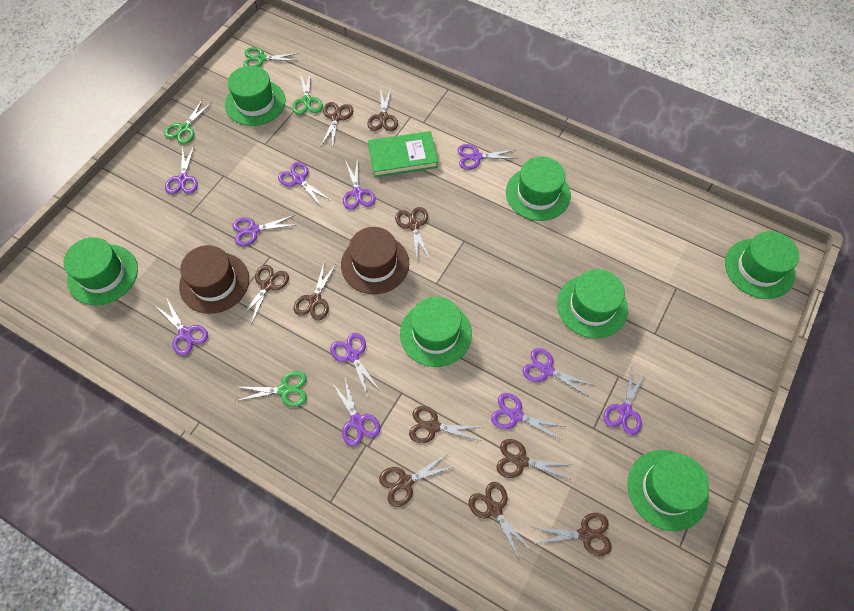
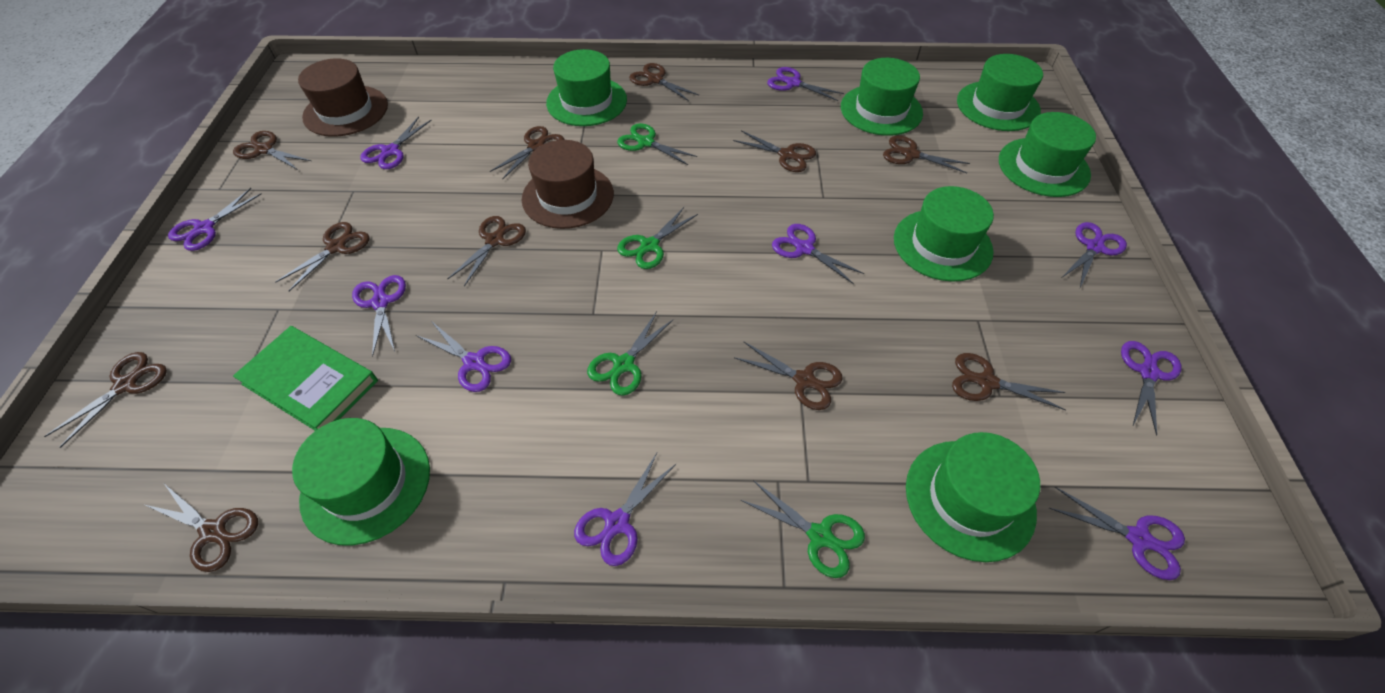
brown scissors: [239,265,289,325] [294,260,337,320] [321,102,354,149] [367,87,398,131] [379,454,455,507] [395,207,430,261] [409,406,481,443] [469,482,532,561] [496,439,572,480] [532,513,612,556] = 10 -> [44,352,167,448] [145,484,258,572] [233,131,311,170] [275,222,370,291] [448,216,526,286] [490,126,564,180] [629,63,699,101] [733,130,816,172] [734,342,843,410] [883,136,970,173] [952,353,1066,410] = 11
purple scissors: [157,297,208,356] [165,146,198,194] [232,215,295,246] [278,162,330,206] [330,333,381,397] [332,375,380,446] [343,159,376,210] [457,144,518,170] [491,393,565,440] [523,348,595,397] [603,369,646,435] = 11 -> [168,188,262,251] [352,275,406,357] [360,117,432,169] [416,321,511,392] [574,453,676,566] [767,67,844,101] [772,224,864,284] [1049,487,1185,580] [1063,222,1127,288] [1121,341,1182,436] = 10

